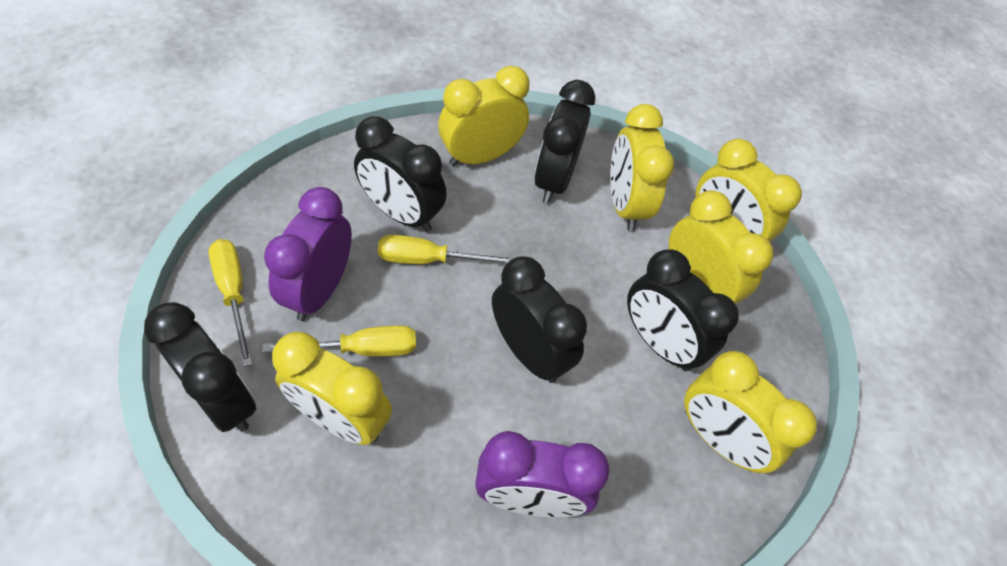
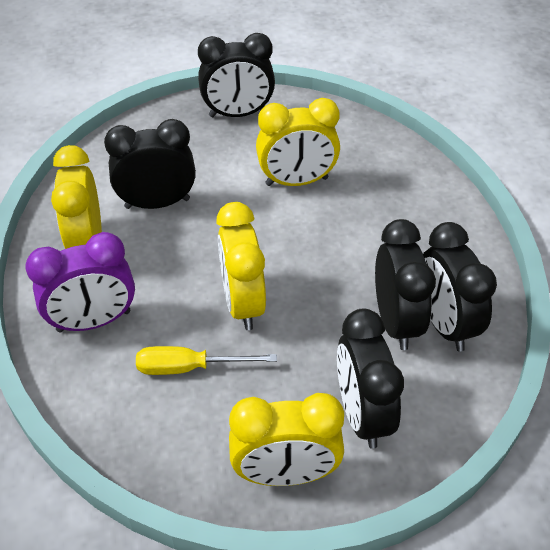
purple clock: [264,187,352,321] [475,431,610,517] = 2 -> [26,232,135,332] = 1
yellow clock: [272,332,392,445] [438,66,529,167] [610,104,674,231] [669,190,774,304] [684,351,817,473] [695,139,802,242] = 6 -> [51,145,102,249] [216,202,266,330] [229,393,344,486] [256,98,340,186] = 4
yellow screwdriver: [209,239,253,367] [262,325,416,356] [378,235,515,264] = 3 -> [136,346,277,375] = 1

